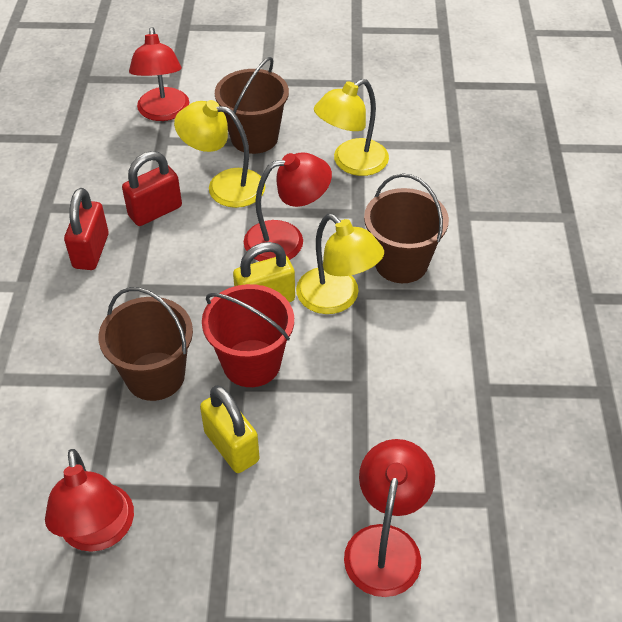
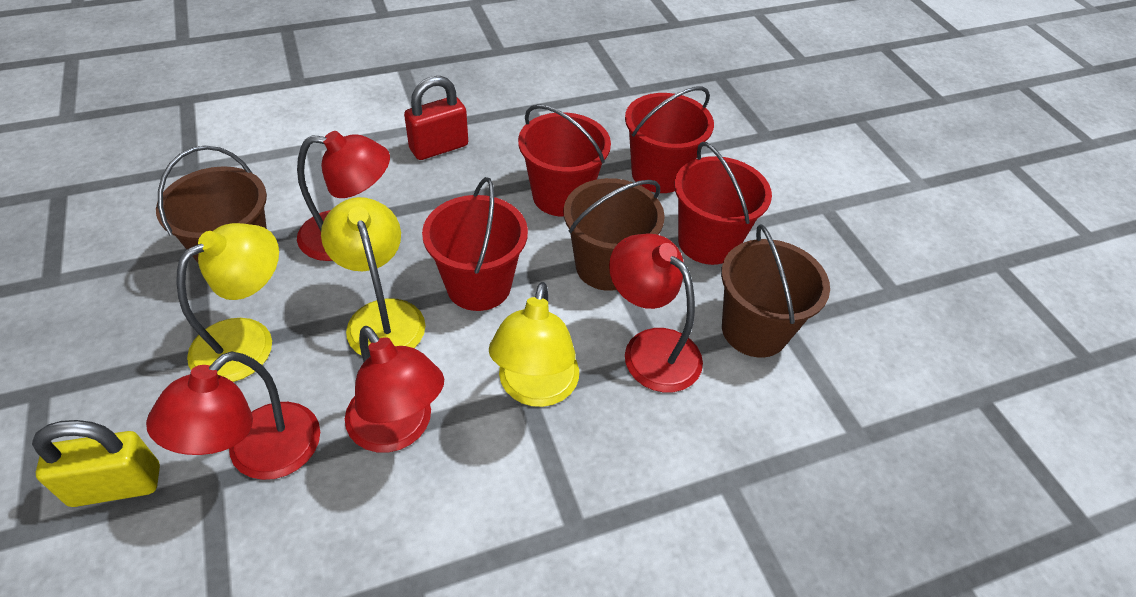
red bucket: [202,284,294,387] = 1 -> [422,177,528,311] [518,104,611,217] [625,87,714,193] [674,142,772,265] = 4
red padlock: [64,188,109,270] [122,151,182,226] = 2 -> [404,76,468,160] = 1
yellow padlock: [200,385,259,473] [233,242,295,302] = 2 -> [32,420,160,507] = 1

